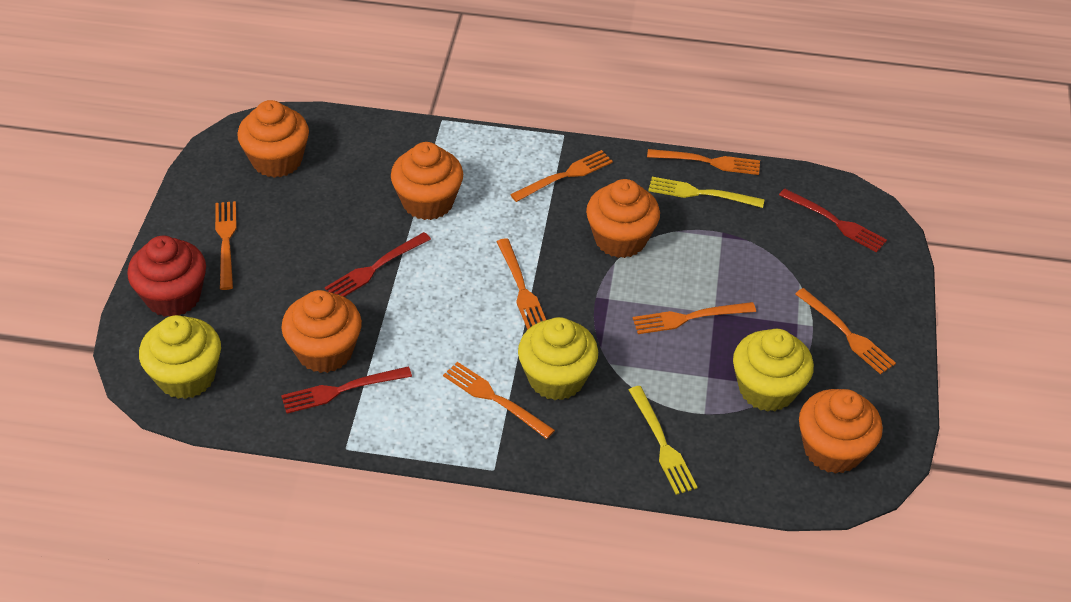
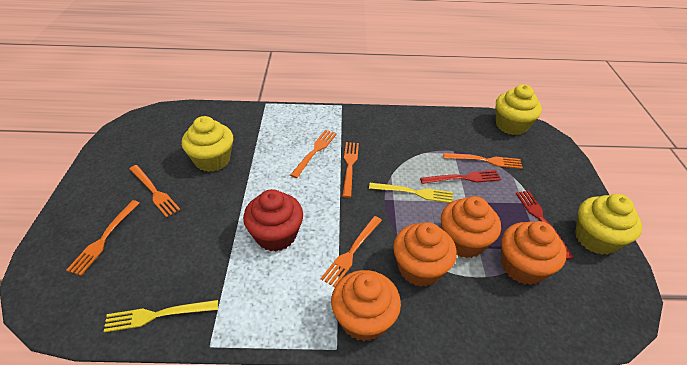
orange cupcake: [237,100,309,178] [281,290,362,373] [391,142,463,220] [586,179,660,258] [799,389,883,474] = 5 -> [331,270,401,342] [393,222,457,287] [441,196,501,258] [501,221,567,285] = 4
orange fork: [215,201,237,290] [443,362,555,439] [497,238,546,330] [510,150,613,202] [633,302,756,334] [647,149,760,175] [795,288,896,374] = 7 -> [66,200,139,276] [129,165,180,218] [290,130,337,178] [321,216,382,287] [342,142,359,198] [443,153,522,169] = 6
red fork: [281,366,412,414] [325,232,431,297] [779,189,887,252] = 3 -> [420,170,501,184] [516,190,574,260] = 2

